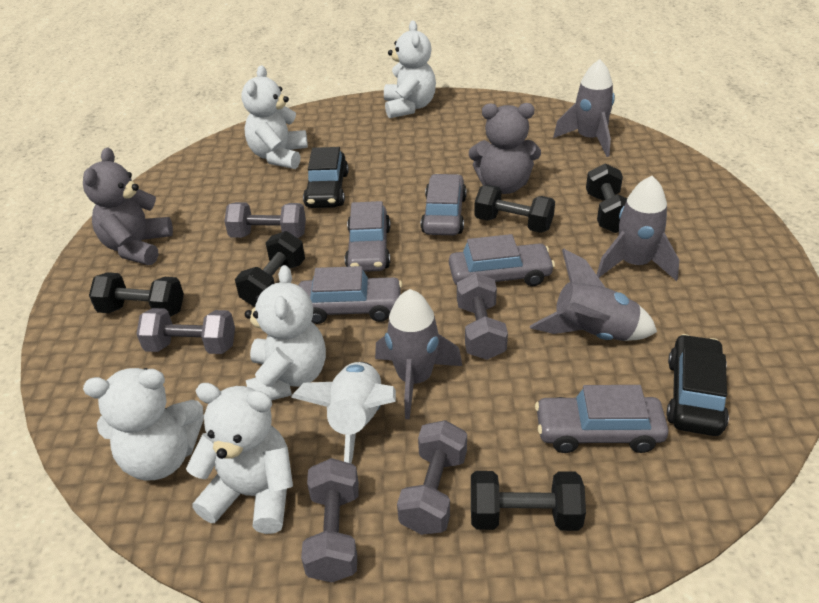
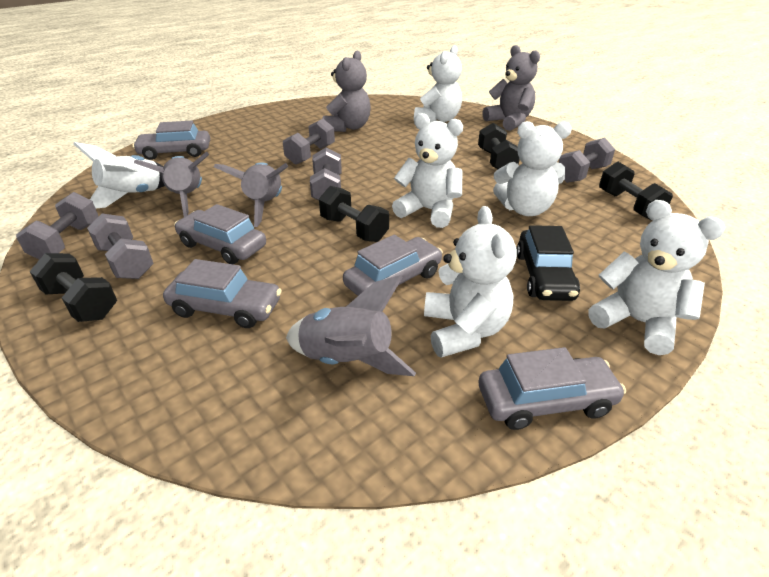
black car: [303,147,349,208] [667,334,729,436] = 2 -> [516,225,580,301] = 1
black dumbbell: [89,272,184,317] [235,231,305,307] [471,471,586,531] [474,185,555,233] [586,163,627,233] = 5 -> [29,253,117,322] [319,186,389,242] [478,123,520,169] [599,162,673,220] = 4
grey rocket: [375,289,462,419] [530,249,657,341] [553,59,615,157] [597,176,679,281] = 4 -> [134,151,209,217] [214,162,289,227] [286,275,416,376] = 3

